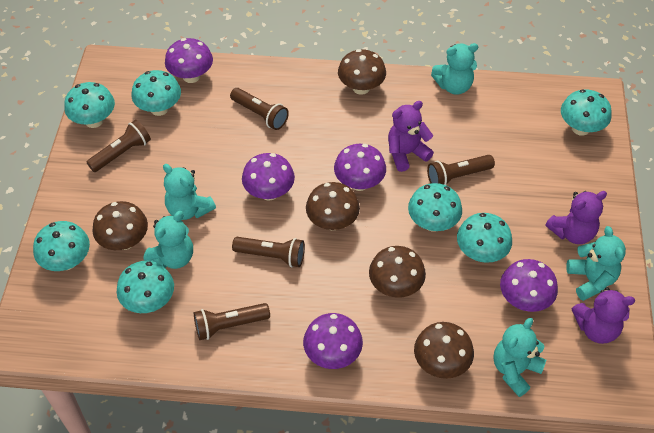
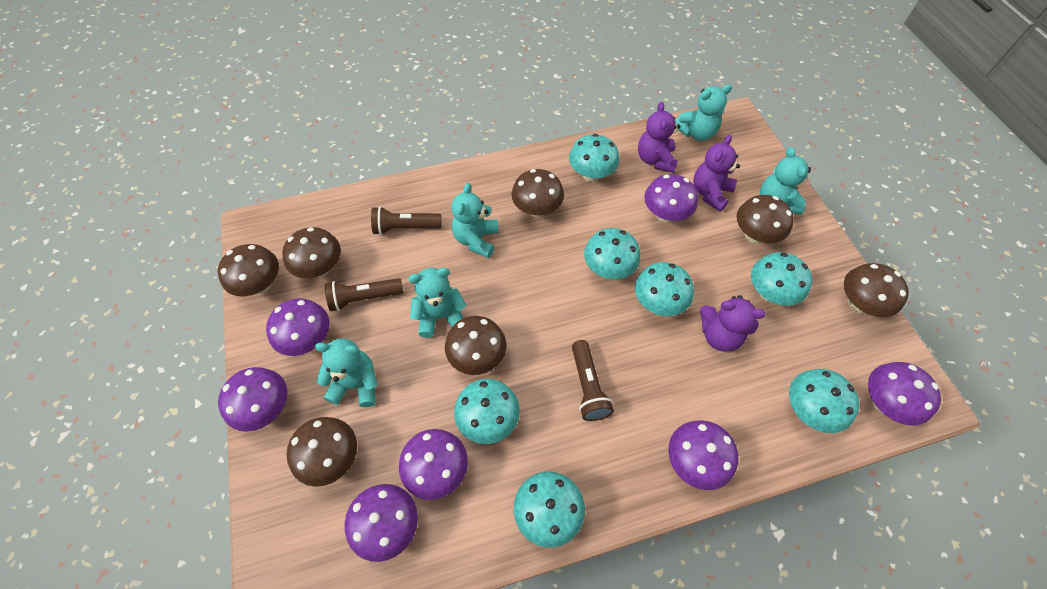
brown flashlight: [86,120,151,172] [194,303,270,340] [230,88,289,130] [232,237,305,267] [427,155,495,185] = 5 -> [325,278,403,312] [371,206,442,235] [572,340,614,421] = 3
brown mushroom: [93,201,148,250] [306,182,360,230] [338,49,386,95] [369,246,426,298] [414,322,474,379] = 5 -> [218,244,279,296] [282,227,341,278] [287,417,357,487] [445,316,506,375] [512,169,564,217] [737,195,794,244] [844,263,909,317] = 7
purple mushroom: [165,38,213,83] [242,153,295,201] [303,313,363,369] [334,144,386,191] [500,259,558,312] = 5 -> [218,367,287,432] [266,298,330,356] [345,484,418,562] [399,429,468,500] [644,174,698,223] [668,420,738,490] [868,362,941,426] = 7

